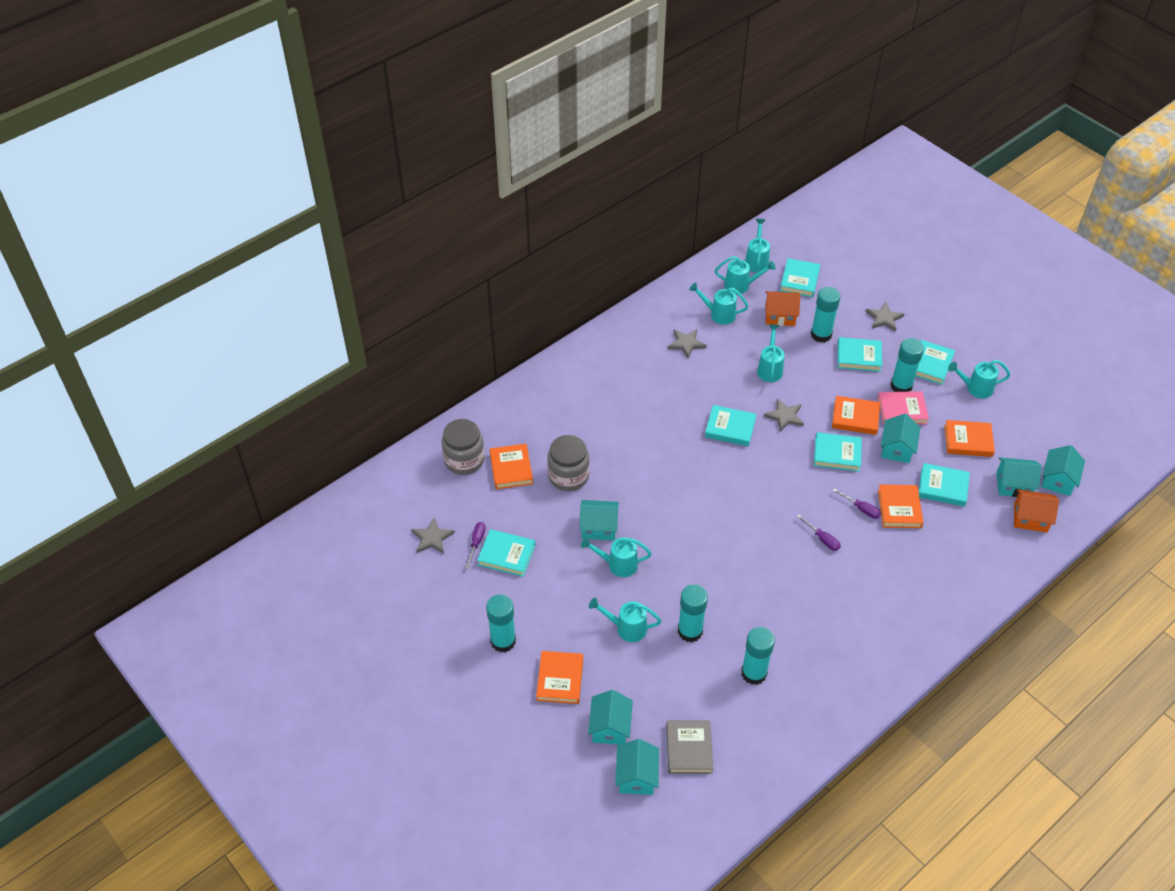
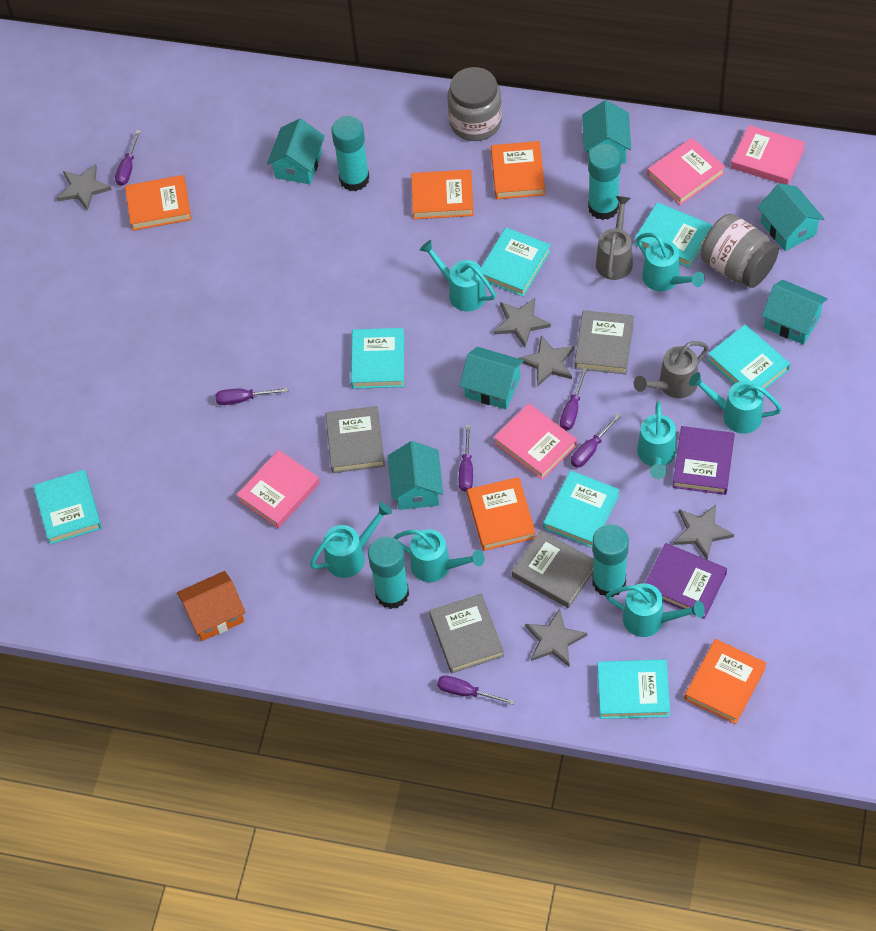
grey book: [666,720,713,774] = 1 -> [325,406,385,473] [429,594,504,674] [512,530,594,608] [574,310,634,374] = 4
grey star: [411,517,455,554] [668,329,707,358] [764,399,804,432] [865,302,904,332] = 4 -> [57,164,112,211] [494,298,551,347] [518,335,574,387] [525,609,587,667] [673,505,734,560] = 5
grey watering can: none = 0 -> [596,196,633,280] [634,341,709,398] = 2
orange house: [765,291,800,326] [1014,489,1059,532] = 2 -> [177,571,245,641] = 1
pink book: [878,391,929,425] = 1 -> [237,450,320,528] [494,403,577,480] [647,138,725,205] [731,125,805,185] = 4
purple book: none = 0 -> [645,543,727,619] [672,426,735,495] = 2
purple screwdriver: [465,522,486,569] [797,515,841,551] [832,488,881,519] = 3 -> [115,130,141,186] [215,388,288,405] [437,675,514,705] [459,425,473,492] [560,368,587,430] [571,413,622,468] = 6
turquoise glue stick: [486,594,516,652] [678,584,708,642] [741,627,775,685] [811,287,841,342] [890,338,924,392] = 5 -> [332,116,370,191] [368,536,409,609] [588,144,621,220] [592,524,629,597] = 4

